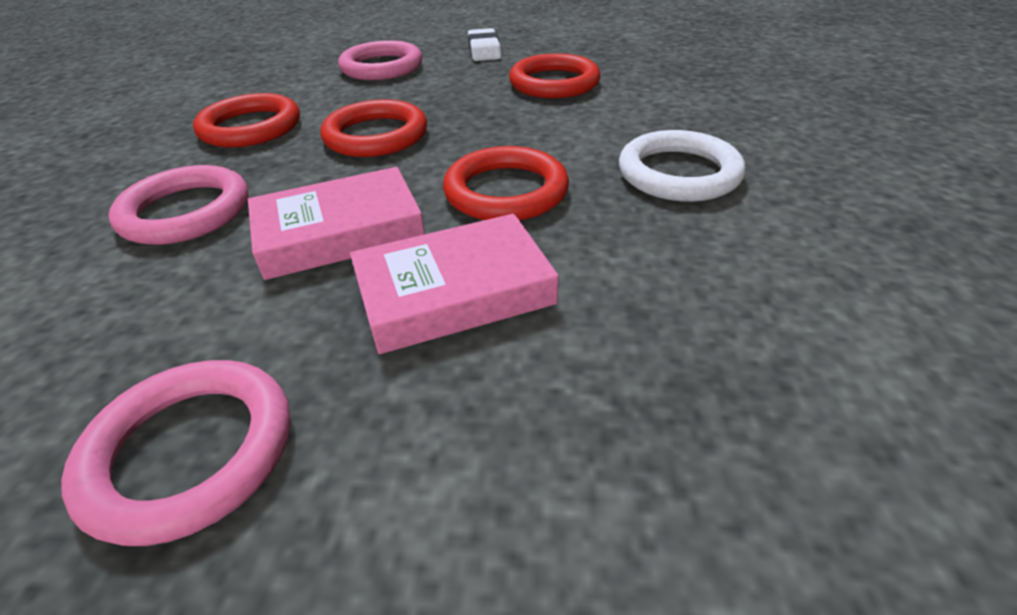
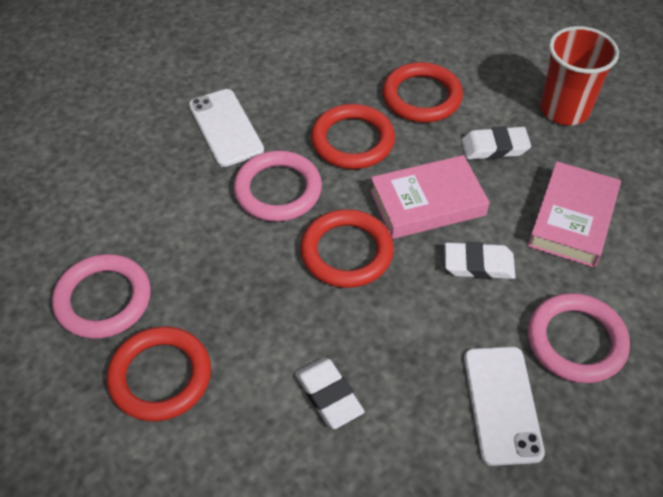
red cup: none = 0 -> [540,26,619,125] = 1
white eraser: [468,28,501,61] = 1 -> [295,358,365,429] [444,242,516,279] [461,126,531,160] = 3
white phone: none = 0 -> [189,89,264,167] [464,347,545,466] = 2
white ring: [619,130,745,202] = 1 -> none = 0

